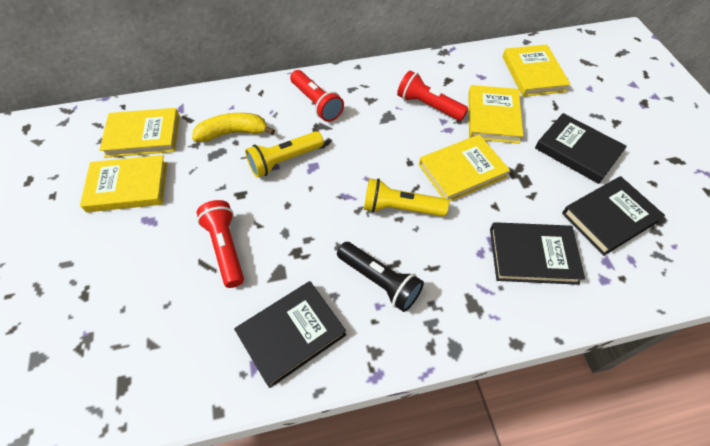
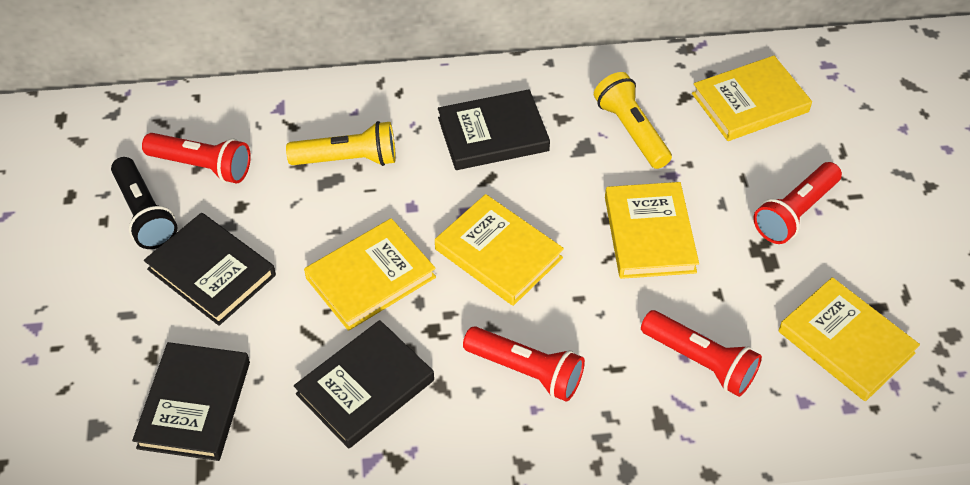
red flashlight: [196,200,244,288] [290,70,344,122] [397,70,468,121] = 3 -> [142,133,251,184] [463,326,585,402] [641,310,762,397] [753,162,842,244] = 4
yellow banana: [192,113,275,142] = 1 -> none = 0

